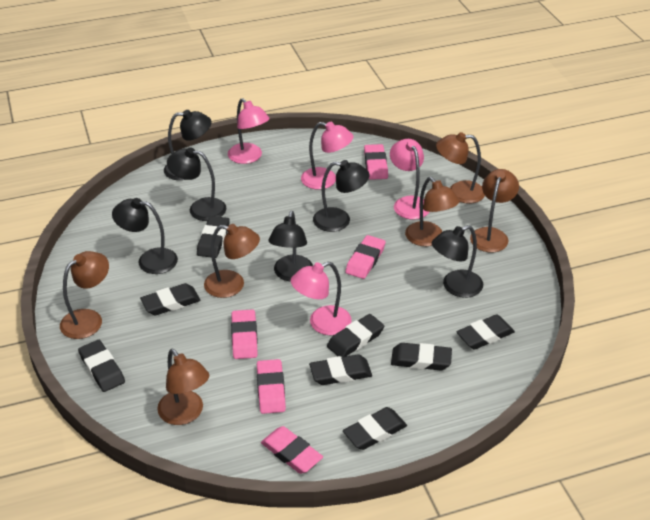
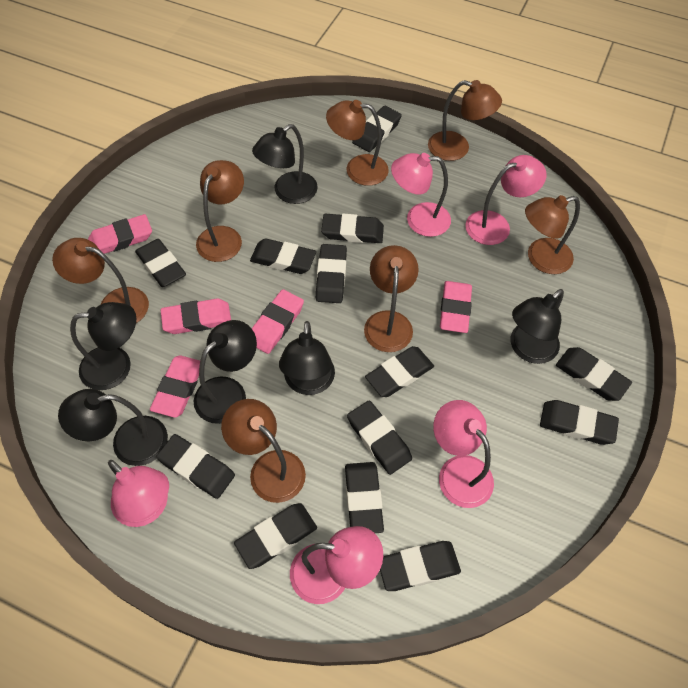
black eraser: [78,340,125,392] [140,283,201,315] [197,216,230,258] [309,354,372,385] [327,314,384,357] [343,407,407,450] [391,343,452,371] [456,314,515,350] = 8 -> [135,239,186,287] [156,434,235,499] [234,503,317,569] [250,238,316,274] [316,244,347,303] [321,214,384,243] [345,462,384,533] [347,400,412,475] [352,106,402,152] [365,346,434,397] [380,541,461,591] [540,400,619,445] [556,347,632,401] = 13
brown lamp: [60,251,109,339] [157,349,209,425] [204,224,260,298] [405,177,460,246] [436,132,485,204] [470,169,519,252] = 6 -> [52,238,149,323] [196,160,244,262] [221,399,306,503] [326,100,389,186] [364,245,419,352] [428,80,502,161] [525,195,580,274] = 7
pink lamp: [228,98,269,164] [291,262,352,335] [301,122,353,190] [390,139,429,220] = 4 -> [108,460,169,527] [290,526,383,604] [391,153,451,237] [433,400,494,508] [465,155,546,245] = 5

